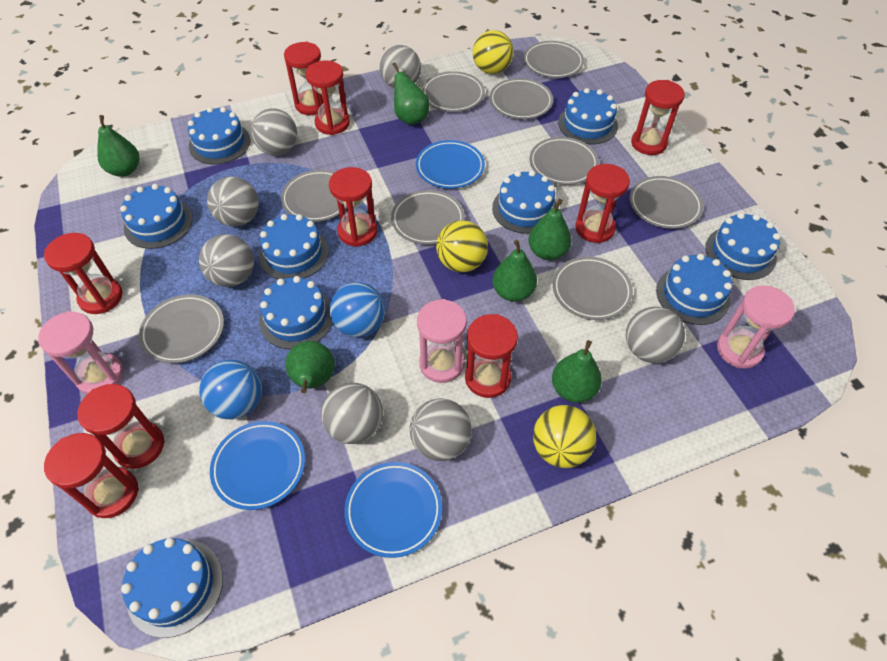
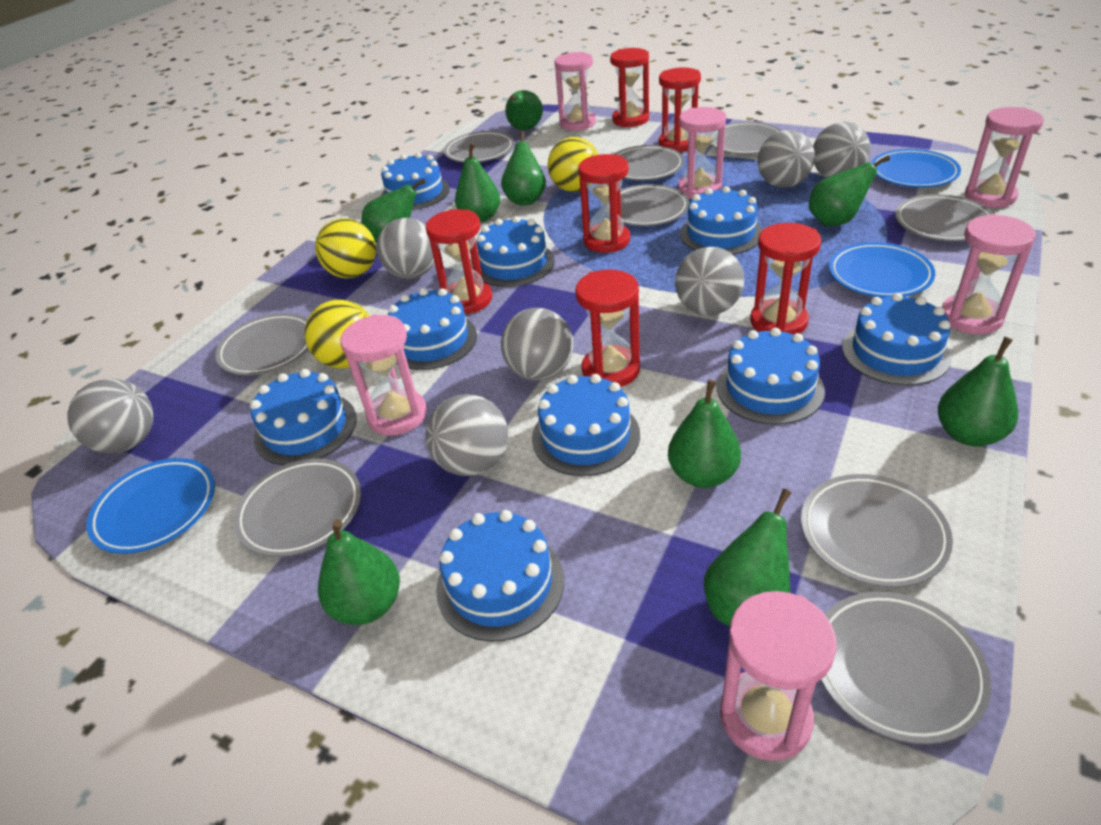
blue ball: [199,359,262,419] [330,282,385,337] = 2 -> none = 0
green pear: [97,115,139,177] [285,341,335,393] [392,62,430,125] [492,240,537,302] [528,199,571,260] [552,340,602,403] = 6 -> [318,519,400,625] [361,178,426,243] [455,143,500,222] [501,131,546,205] [505,90,543,130] [668,380,741,488] [704,489,791,626] [809,155,890,226] [938,337,1018,447] = 9
pink hourglass: [38,311,123,394] [417,299,467,383] [717,285,795,369] = 3 -> [340,314,427,436] [554,52,596,131] [678,107,726,199] [720,591,837,761] [942,214,1036,334] [965,107,1044,208] = 6
red hourglass: [44,233,123,314] [44,433,139,518] [77,384,165,469] [284,42,324,115] [305,60,350,135] [329,167,377,247] [465,314,518,398] [575,164,630,243] [631,80,685,155] = 9 -> [426,209,492,314] [575,270,640,387] [579,154,630,253] [610,48,649,127] [659,67,701,152] [750,223,822,334] = 6

